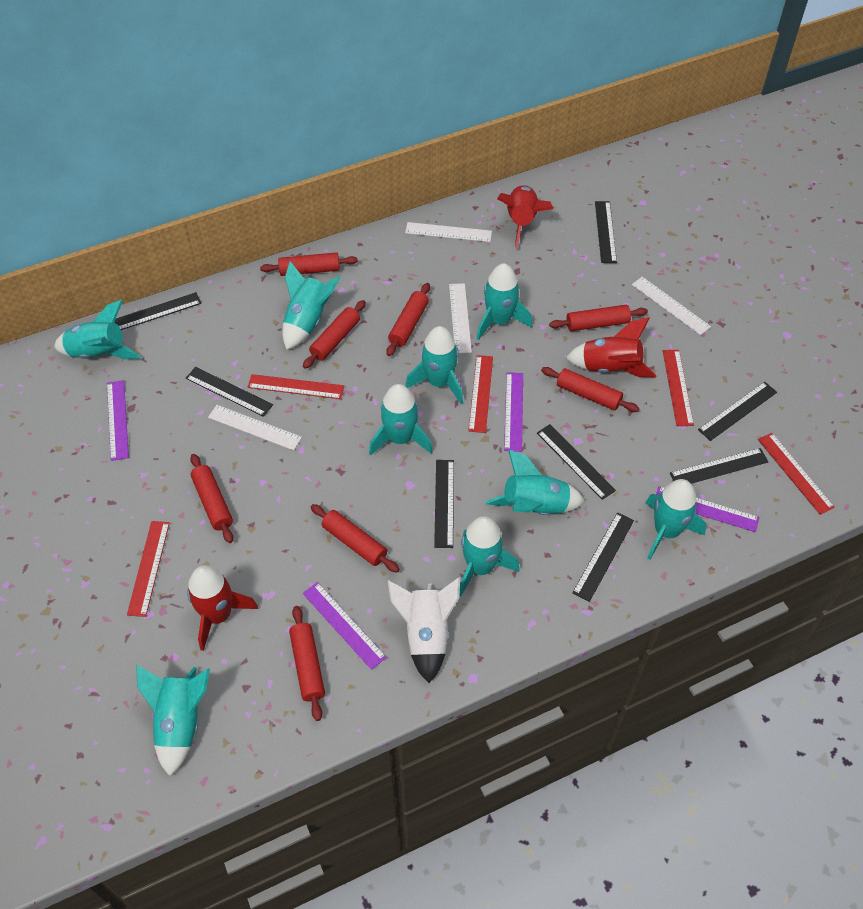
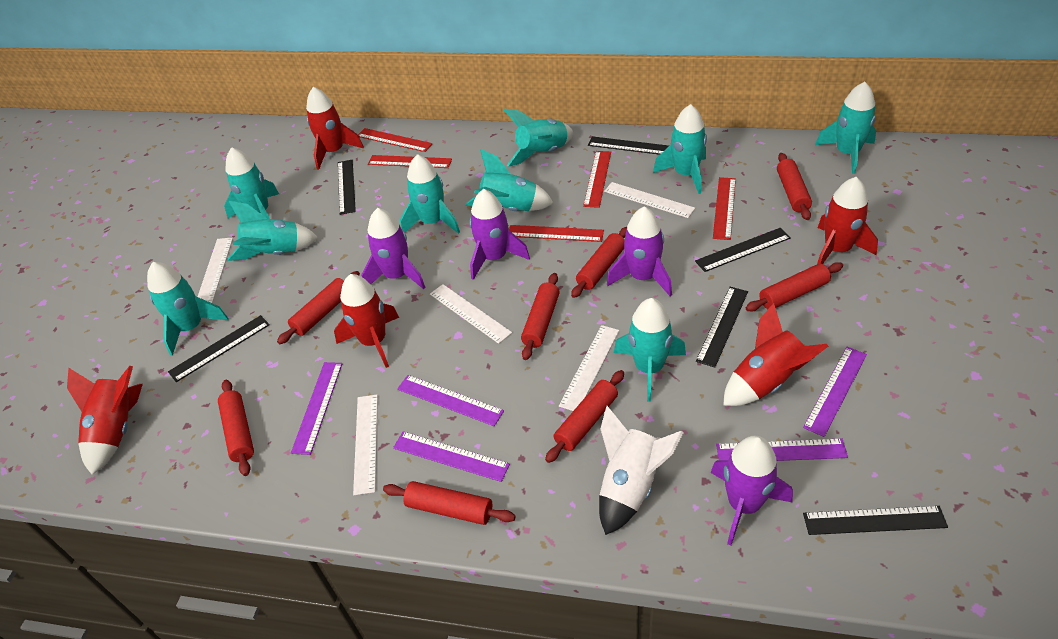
black ruler: [114,292,201,330] [186,367,273,417] [434,460,454,548] [537,424,616,500] [572,512,634,602] [595,201,617,263] [670,448,769,484] [698,382,777,441] = 8 -> [168,315,270,382] [338,160,356,215] [588,136,669,155] [695,228,791,272] [696,287,748,368] [803,506,948,535] = 6
purple rocket: none = 0 -> [361,208,426,289] [469,189,530,280] [607,206,672,296] [711,436,793,545] = 4
purple ruler: [107,380,129,461] [303,582,387,670] [504,372,523,452] [656,486,759,532] = 4 -> [291,362,342,455] [393,432,510,482] [397,375,504,426] [716,438,848,461] [803,347,867,437] = 5
red rocket: [187,565,258,651] [497,185,553,248] [566,317,657,377] = 3 -> [67,366,143,475] [306,87,364,170] [334,274,399,368] [723,303,828,406] [817,177,878,264] = 5
white ruler: [208,405,302,450] [405,222,492,242] [449,283,472,354] [632,277,711,335] = 4 -> [198,237,233,303] [353,395,378,495] [430,284,512,344] [559,325,619,411] [604,182,695,218] = 5

